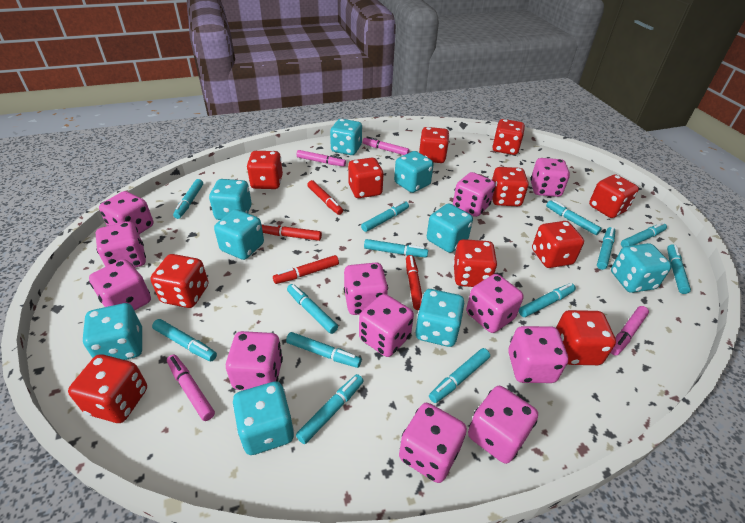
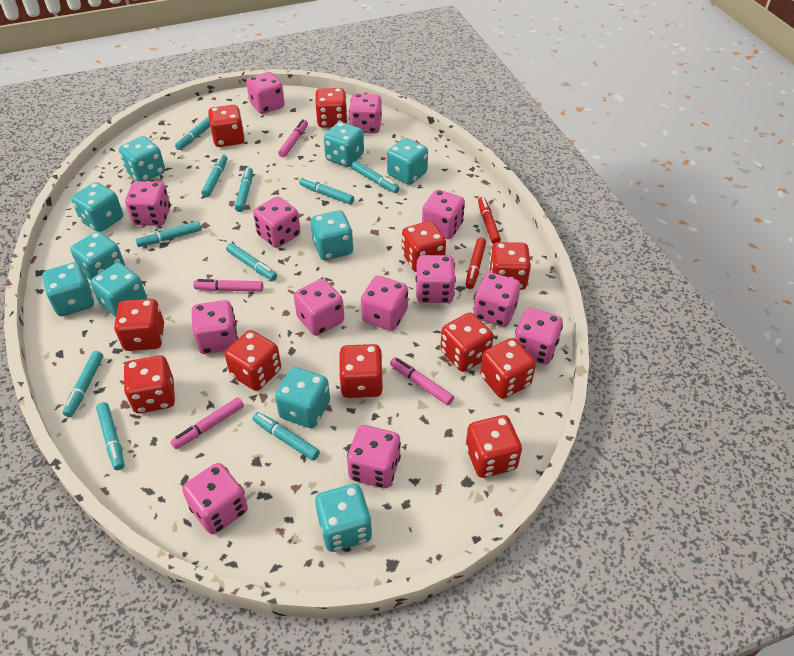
pink dice: [89,259,151,311] [95,221,146,268] [99,191,153,234] [226,331,283,390] [344,263,388,315] [359,294,414,357] [399,403,467,483] [453,172,495,217] [466,274,524,333] [468,386,538,464] [508,326,568,383] [530,158,570,197] = 12 -> [125,181,171,226] [182,463,248,534] [192,300,238,354] [246,72,285,114] [253,196,301,248] [294,279,344,336] [347,425,401,488] [349,93,382,134] [361,276,408,331] [416,255,456,303] [422,190,465,239] [473,272,521,327] [515,308,563,365] = 13
red marker: [262,223,322,241] [273,255,339,284] [307,180,343,215] [406,255,422,310] = 4 -> [465,238,486,289] [478,197,501,244] = 2
turquoise dice: [83,303,142,360] [209,179,252,220] [214,209,264,260] [232,382,294,455] [330,119,362,155] [394,151,434,193] [415,289,464,347] [427,204,473,253] [611,243,672,293] = 9 -> [43,262,94,316] [70,231,125,280] [71,182,123,232] [90,263,147,317] [119,136,165,181] [275,367,330,428] [311,210,353,260] [315,484,372,552] [324,122,364,167] [387,138,428,185] = 10
turquoise marker: [152,319,217,361] [173,179,203,219] [286,332,362,368] [287,284,338,334] [296,374,363,444] [361,201,409,232] [364,239,428,257] [429,348,490,403] [519,283,576,317] [546,200,602,235] [597,227,615,270] [621,222,667,247] [667,244,691,294] = 13 -> [63,351,103,417] [96,402,125,470] [136,221,202,247] [175,116,210,150] [201,154,227,197] [226,243,277,281] [235,167,253,212] [252,412,320,461] [299,177,354,204] [351,161,399,193] = 10

